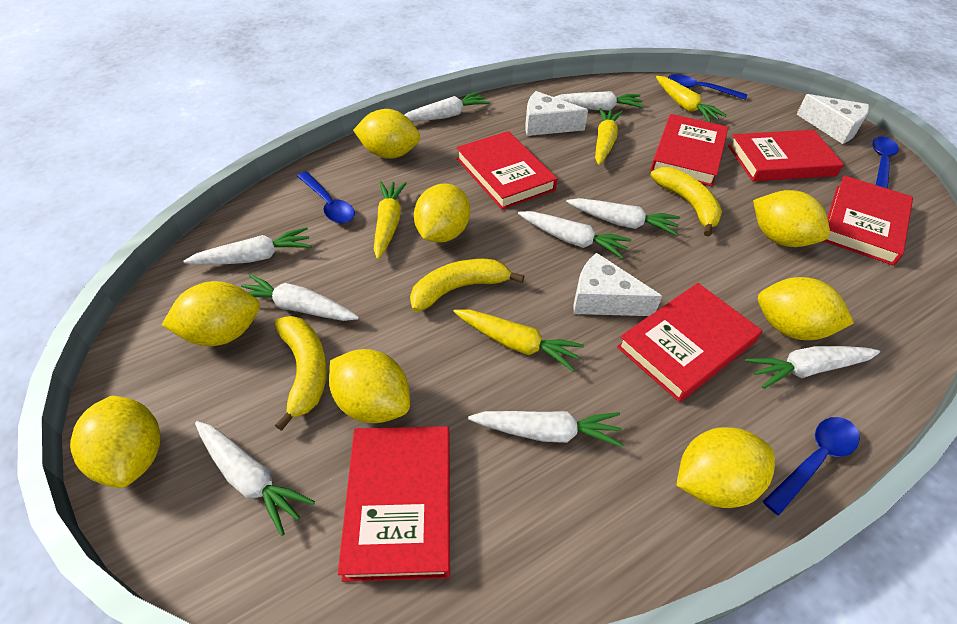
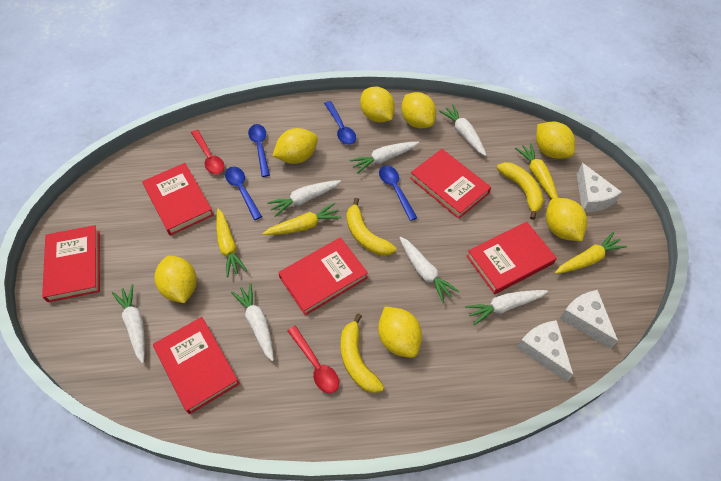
red spoon: none = 0 -> [191,130,224,174] [288,326,339,393] = 2
white carrot: [183,227,311,265] [195,421,315,536] [241,274,359,321] [405,92,490,121] [468,411,623,447] [518,211,631,259] [555,91,644,111] [566,198,680,235] [745,346,880,389] = 9 -> [112,284,145,363] [231,283,274,361] [267,180,341,217] [349,142,419,174] [400,237,459,303] [439,104,486,156] [465,290,548,325] = 7
yellow lemon: [70,396,161,488] [162,281,260,346] [329,349,410,423] [353,109,420,159] [414,184,470,243] [676,427,775,508] [753,190,830,247] [758,277,854,340] = 8 -> [155,256,197,303] [273,128,318,164] [360,87,395,122] [378,307,422,358] [401,92,436,128] [536,121,575,159] [546,198,587,241] = 7

